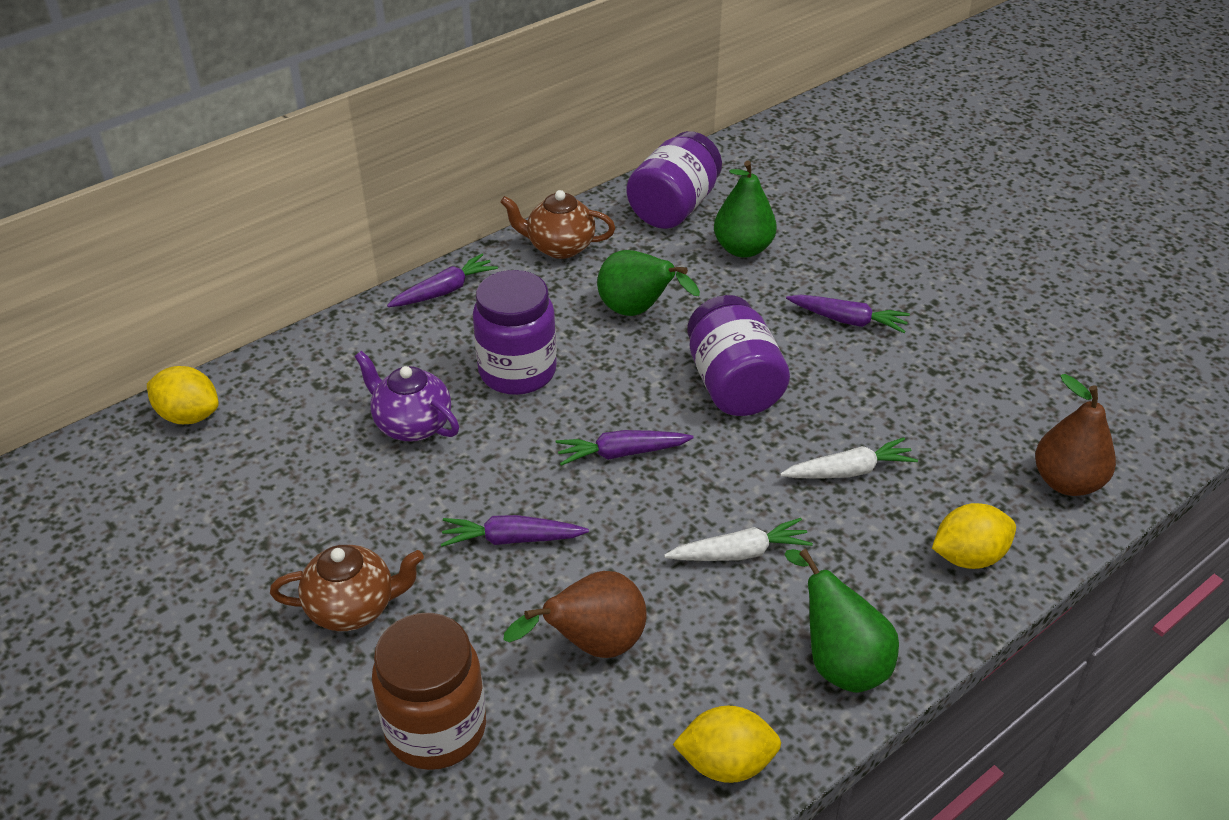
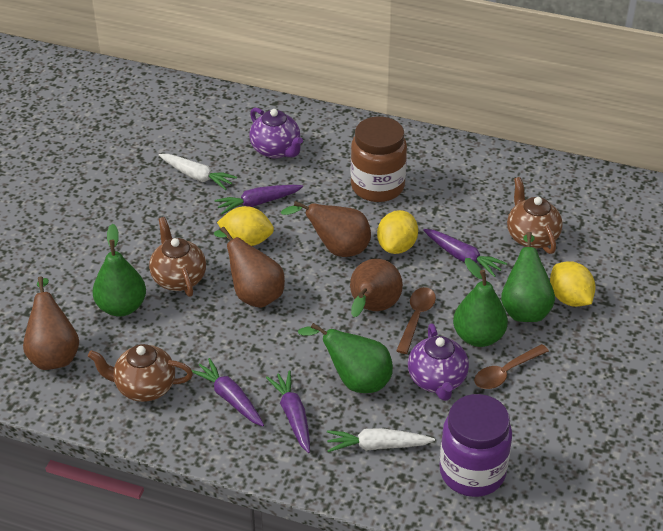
brown pear: [503,571,647,658] [1035,374,1116,496] = 2 -> [23,277,79,370] [214,227,285,308] [280,201,371,257] [350,259,403,317] = 4
brown spoon: none = 0 -> [396,287,436,354] [474,344,549,389] = 2
brown teapot: [270,545,424,631] [500,190,615,259] = 2 -> [88,344,193,402] [149,217,206,297] [507,177,563,254] = 3
green pear: [597,250,700,316] [714,160,777,258] [784,549,899,693] = 3 -> [92,224,146,317] [298,323,393,393] [453,258,508,347] [501,232,555,322] = 4
purple jar: [473,270,557,395] [626,131,722,229] [687,295,790,416] = 3 -> [439,394,512,497] = 1
purple teapot: [354,351,459,442] = 1 -> [249,107,303,159] [408,323,469,401] = 2

